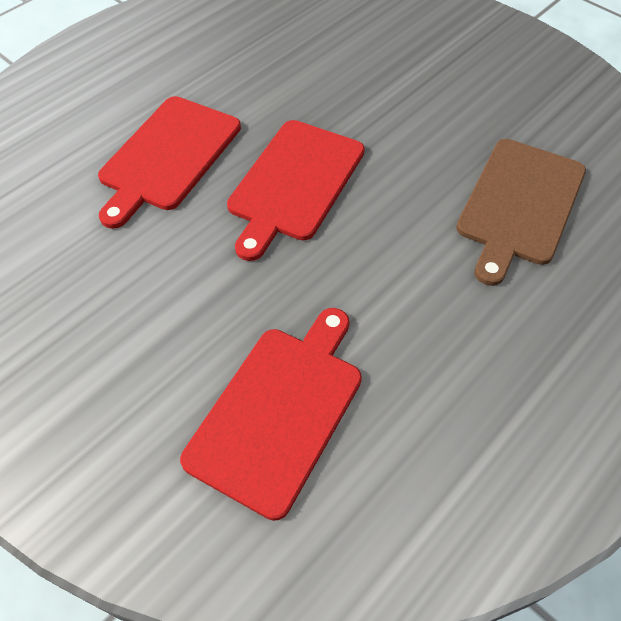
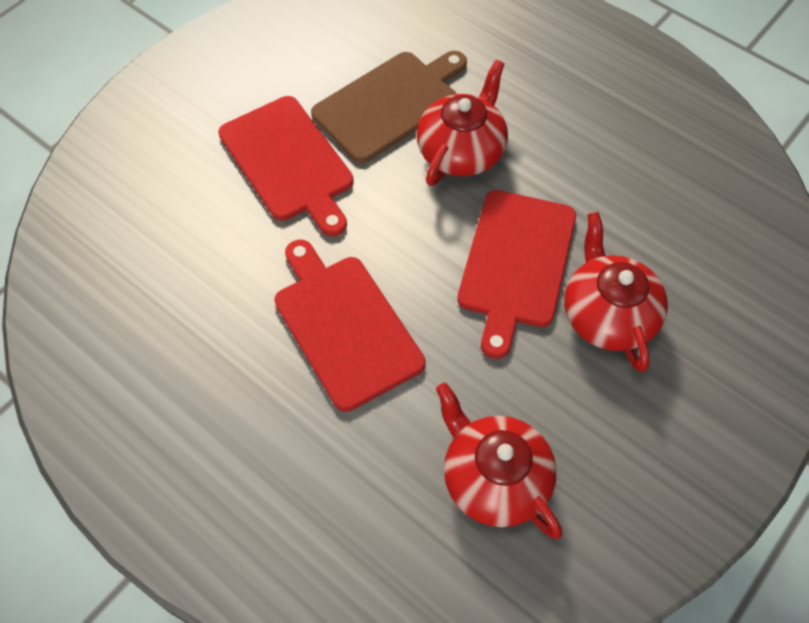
red teapot: none = 0 -> [417,60,508,186] [436,382,562,539] [564,212,668,372] = 3

